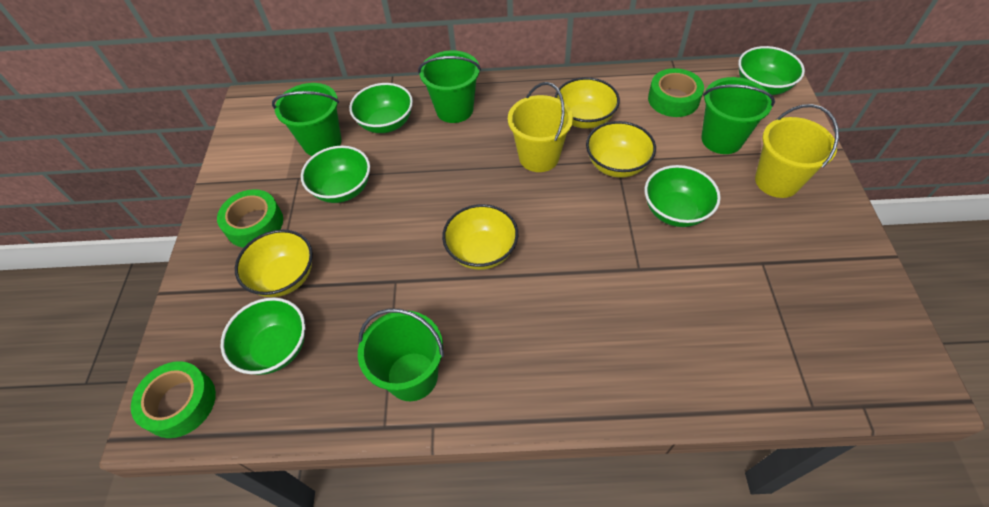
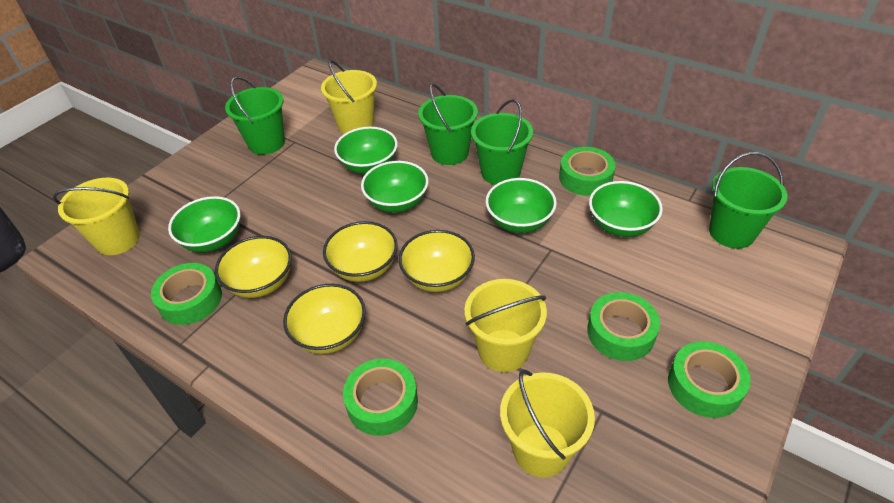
green tape: [131,361,216,438] [217,189,283,248] [648,68,704,117] = 3 -> [151,263,222,325] [343,359,418,436] [559,147,616,196] [587,292,660,361] [668,341,751,418] = 5
yellow bucket: [508,82,573,172] [755,104,839,198] = 2 -> [53,178,140,255] [321,60,377,134] [464,279,547,372] [500,369,595,478] = 4

